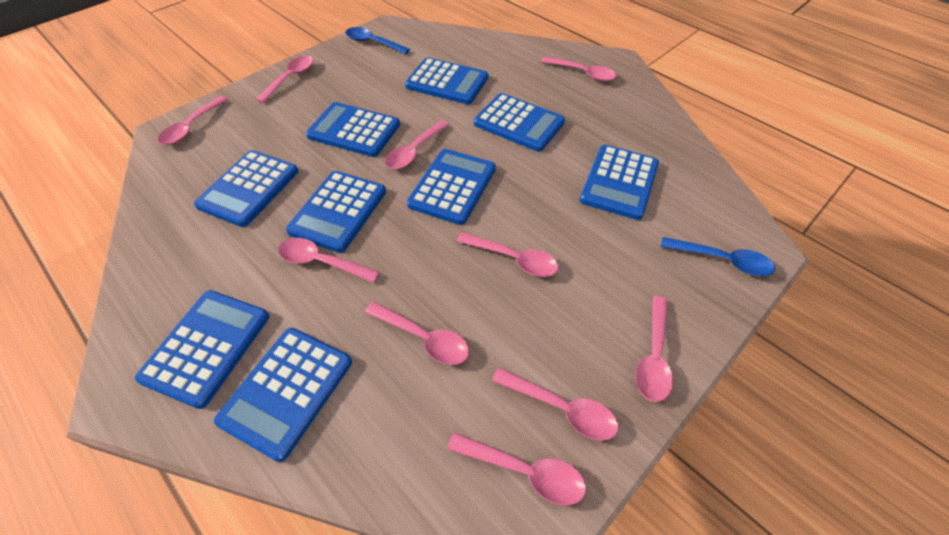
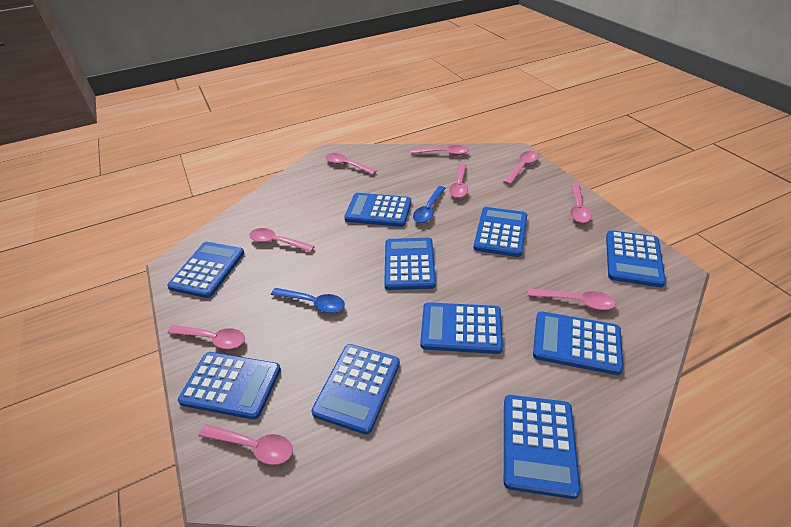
blue calculator: [135,290,269,409] [194,150,298,227] [214,328,352,462] [286,171,386,253] [306,102,400,157] [405,57,488,104] [407,149,496,225] [474,93,565,152] [580,145,659,220] = 9 -> [167,242,244,298] [178,352,281,420] [311,344,400,435] [344,193,411,227] [384,238,436,290] [420,302,503,354] [473,207,527,257] [504,395,581,499] [533,311,623,375] [606,230,666,287] = 10
pink spoon: [158,96,228,145] [256,56,313,103] [278,238,380,283] [365,302,469,365] [385,120,449,169] [447,433,586,505] [457,232,559,277] [492,368,618,441] [541,57,616,82] [636,296,673,402] = 10 -> [167,325,245,349] [198,424,293,465] [249,228,315,252] [326,153,377,175] [411,145,469,155] [449,164,468,198] [504,151,538,185] [528,288,616,310] [570,184,591,223] = 9

